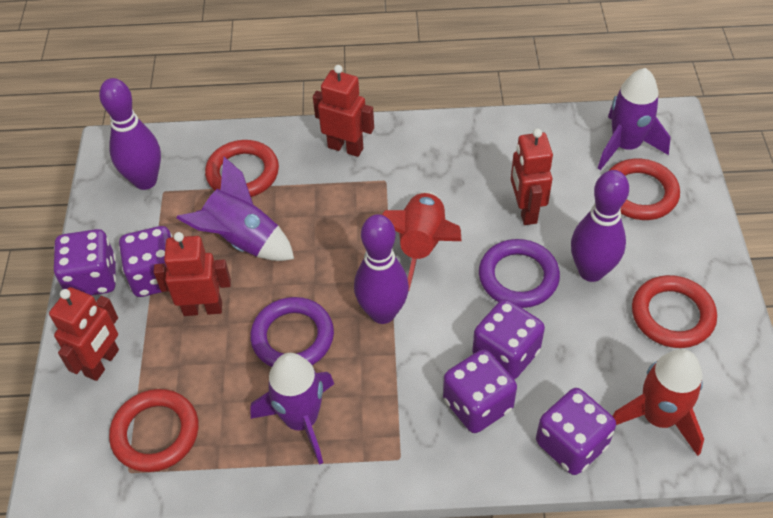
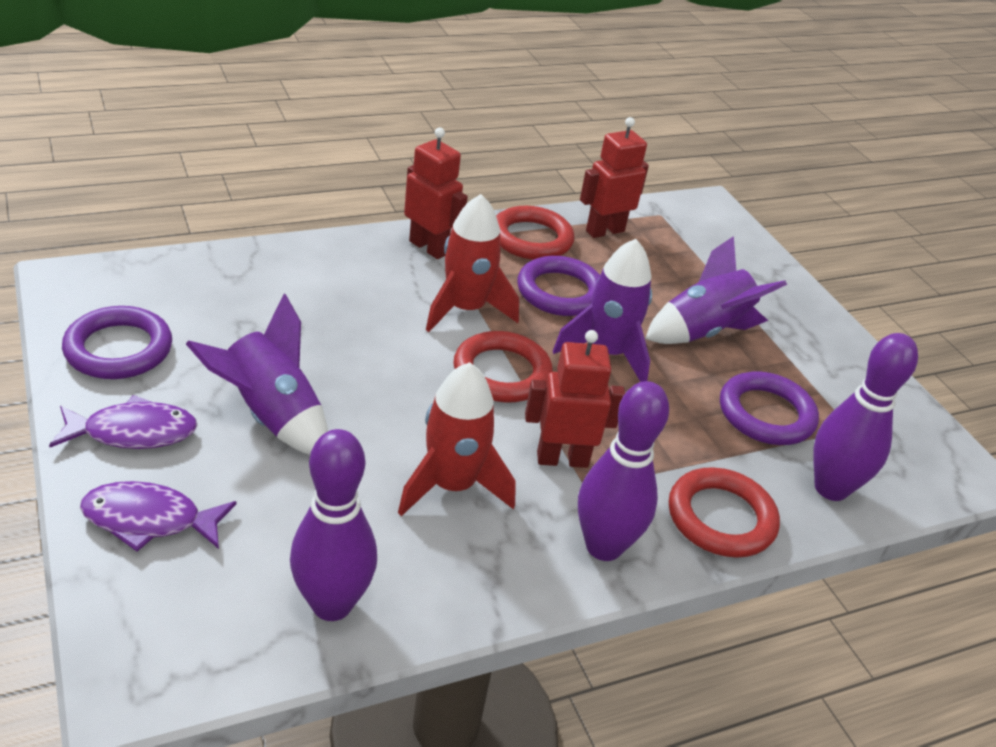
purple dice: [54,229,116,295] [119,226,173,297] [443,349,517,433] [472,299,545,379] [536,388,616,475] = 5 -> none = 0
purple fish: none = 0 -> [49,395,198,449] [80,481,236,551] = 2
purple ring: [250,297,334,367] [479,239,560,308] = 2 -> [62,306,172,379] [517,256,600,316] [720,372,819,445] = 3
red ring: [109,389,199,472] [205,140,279,197] [609,159,680,220] [632,275,717,348] = 4 -> [453,331,552,403] [496,206,574,260] [669,467,780,558] = 3
red robot: [49,287,119,381] [154,232,231,316] [313,65,374,157] [511,129,553,225] = 4 -> [404,127,468,259] [525,330,625,468] [580,117,649,238] = 3

